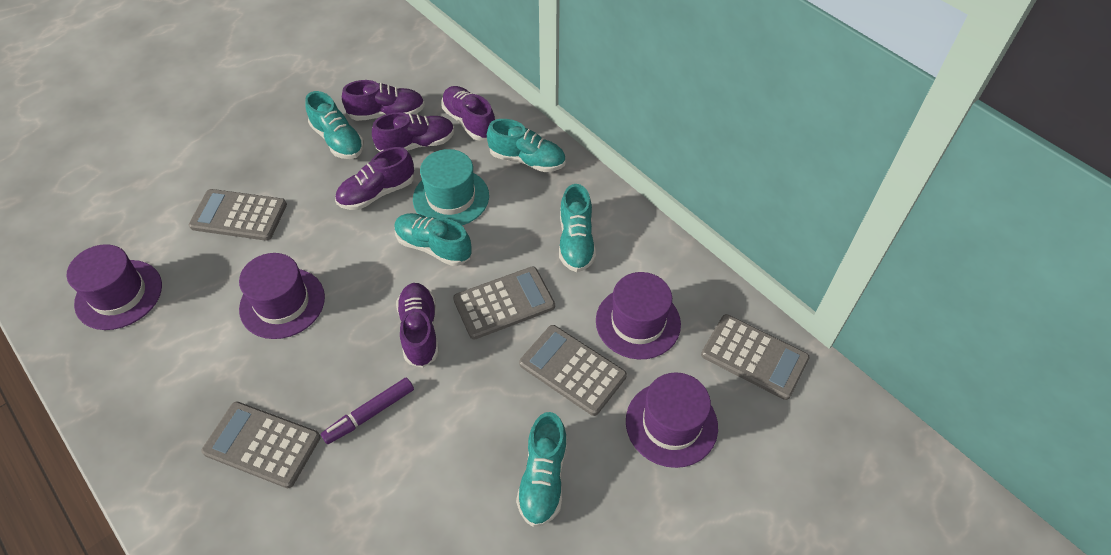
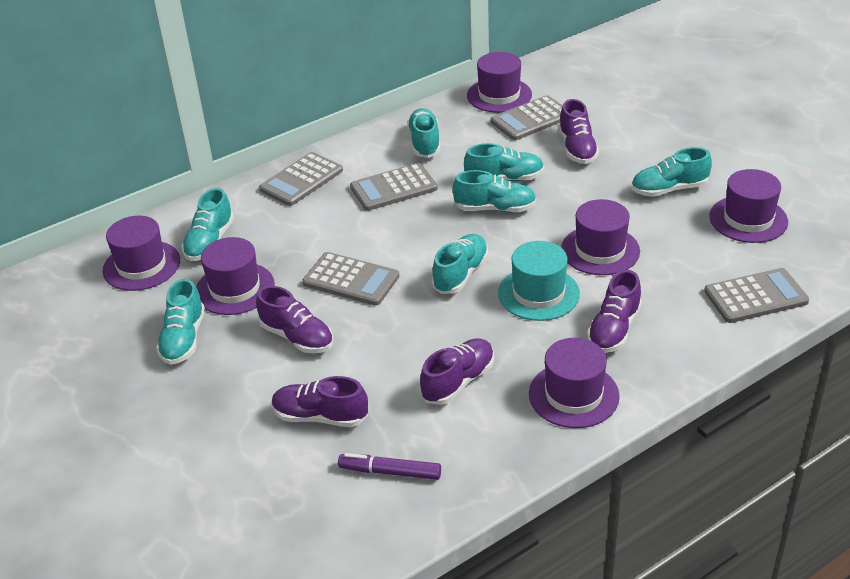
purple hat: [66,244,162,330] [239,253,325,339] [596,272,681,359] [626,372,718,468] = 4 -> [102,216,180,291] [196,237,275,315] [467,52,532,113] [529,338,620,428] [561,199,640,275] [709,169,788,243] = 6
turquoise shoe: [305,91,364,159] [394,213,472,266] [487,119,565,172] [516,412,567,527] [559,184,596,272] = 5 -> [156,279,205,365] [182,188,234,261] [407,108,440,158] [432,234,488,294] [453,170,537,212] [464,143,544,181] [631,147,712,197] = 7

